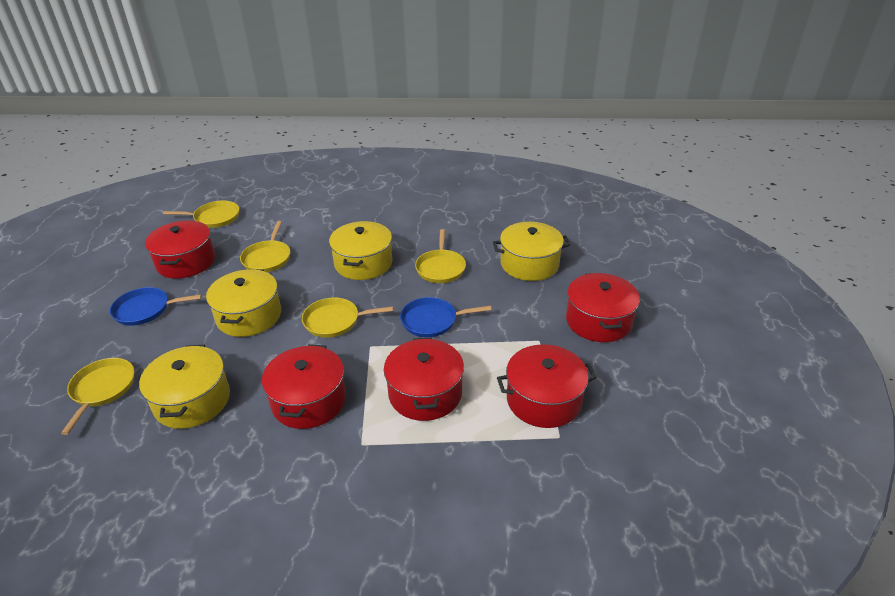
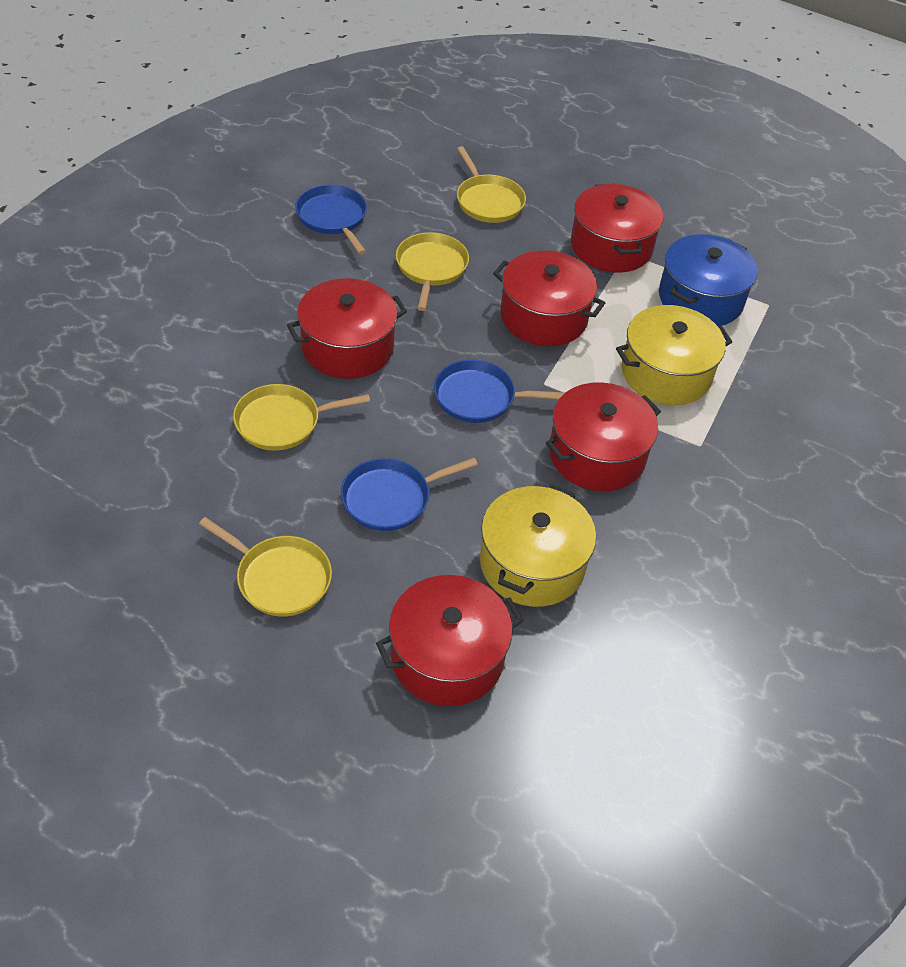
blue pan: [110,287,202,326] [400,297,491,337] = 2 -> [295,185,367,255] [341,458,478,531] [434,360,565,423] = 3
blue pot: none = 0 -> [659,234,758,326] = 1
yellow pan: [61,358,134,435] [163,201,239,228] [240,221,290,272] [302,298,393,338] [415,229,466,283] = 5 -> [199,517,332,616] [233,384,370,451] [396,232,469,311] [457,146,526,223] = 4
yellow pot: [139,345,230,429] [206,269,281,337] [329,221,392,280] [493,222,570,281] = 4 -> [480,484,596,607] [616,305,732,405] = 2

